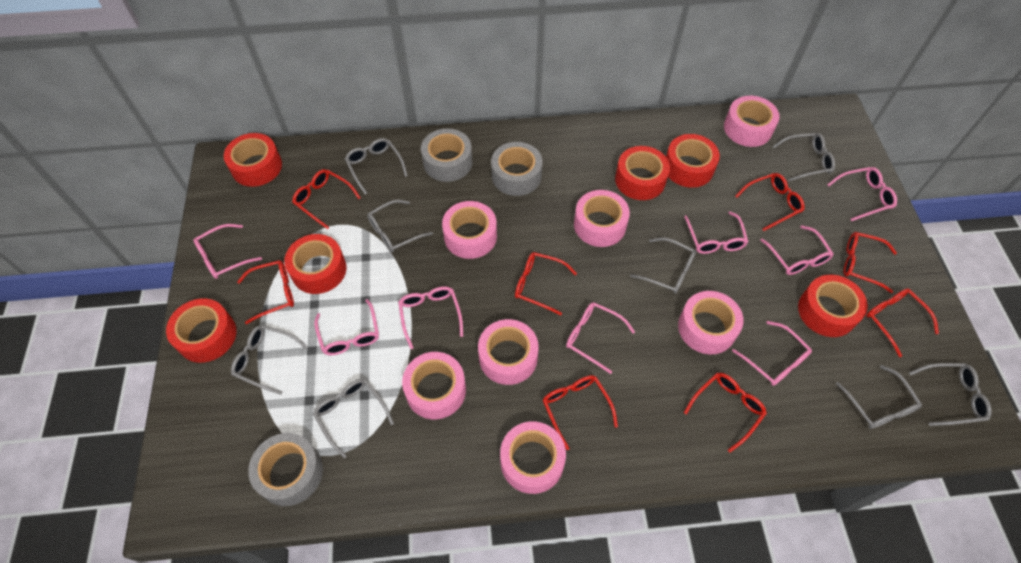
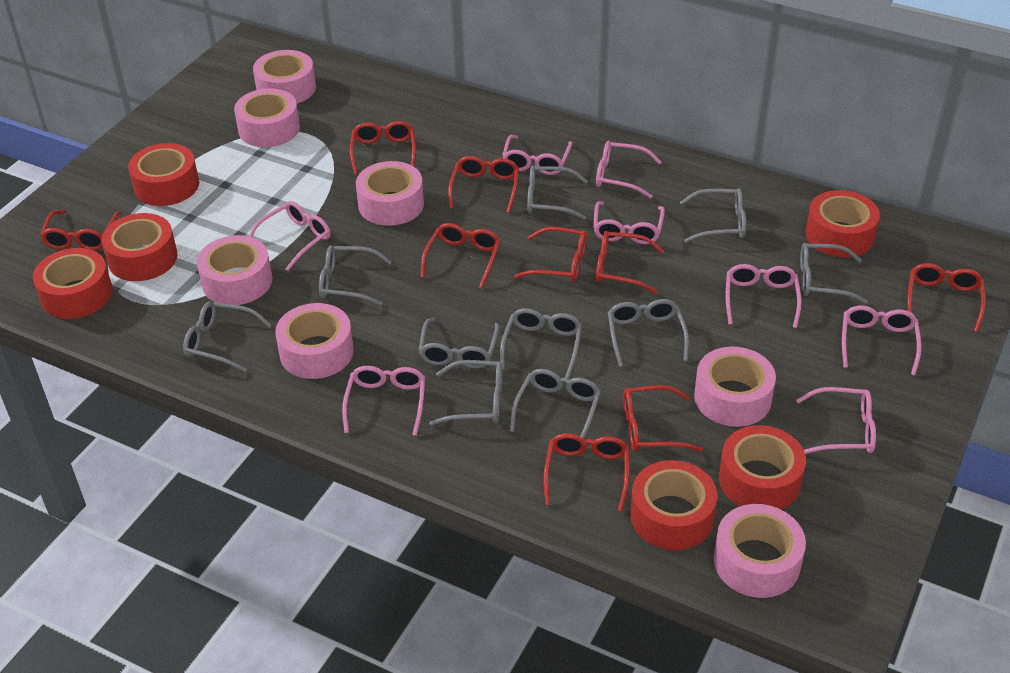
grey glasses: [231,325,308,395] [313,379,394,458] [345,138,408,194] [367,200,433,252] [630,237,696,294] [773,133,835,181] [836,365,922,429] [909,363,992,426] = 8 -> [183,301,272,372] [319,245,392,306] [419,318,500,369] [429,360,502,426] [500,308,582,379] [510,369,601,438] [527,165,588,220] [608,299,689,367] [680,188,746,243] [800,243,868,304] = 10
grey tape: [248,433,323,506] [421,128,473,182] [491,142,542,196] = 3 -> none = 0
red glasses: [237,260,294,324] [292,169,361,229] [515,252,577,315] [543,375,618,450] [684,373,767,453] [735,173,804,231] [843,232,897,293] [866,288,939,357] = 8 -> [40,210,122,250] [350,121,416,175] [420,223,501,289] [448,156,519,213] [514,227,587,282] [543,433,629,511] [596,231,664,294] [623,385,703,452] [907,263,986,332] = 9

